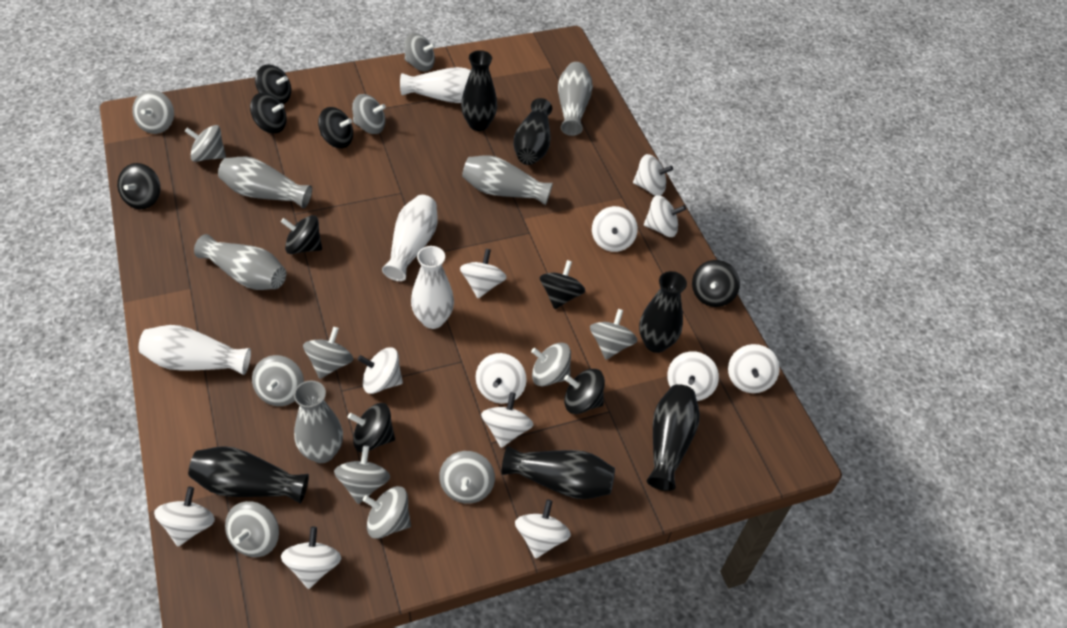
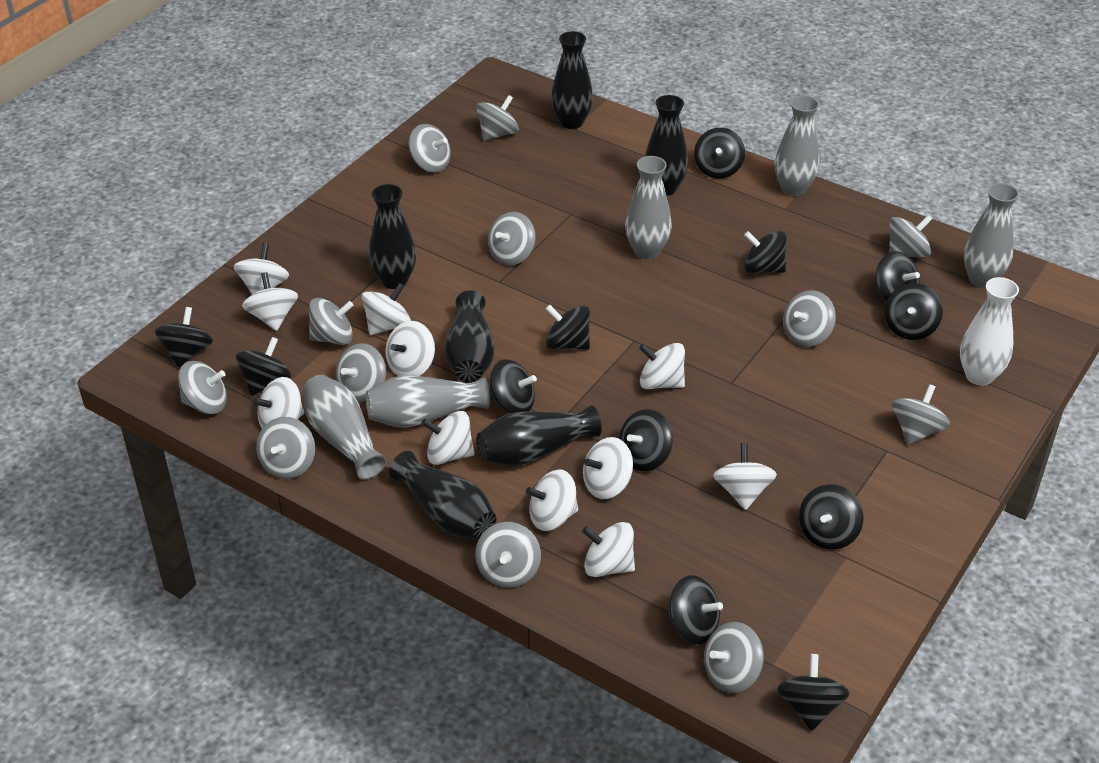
black spinning top: [117,163,161,209] [250,93,287,134] [255,65,291,104] [281,215,322,254] [318,107,353,148] [348,403,395,452] [540,260,585,309] [564,369,605,414] [692,260,740,307] = 9 -> [155,307,213,368] [236,337,291,396] [490,359,537,414] [546,305,590,350] [619,409,673,471] [668,575,723,644] [694,128,745,178] [744,231,787,273] [777,654,850,731] [799,484,863,550] [876,251,920,301] [885,283,943,340] = 12
white spinning top: [154,487,215,546] [281,527,342,589] [358,347,403,394] [460,249,507,298] [476,353,527,404] [481,392,533,448] [515,499,571,559] [592,206,638,252] [633,154,673,196] [644,195,686,237] [667,351,719,401] [728,344,780,393] = 12 -> [234,243,289,295] [242,272,298,331] [253,377,304,428] [362,283,411,335] [385,321,435,376] [421,411,475,465] [526,469,578,531] [582,522,635,577] [583,437,633,499] [639,343,685,389] [713,443,777,510] = 11
white vase: [139,325,251,375] [382,195,438,281] [400,67,471,103] [411,246,454,329] = 4 -> [960,277,1019,386] = 1

